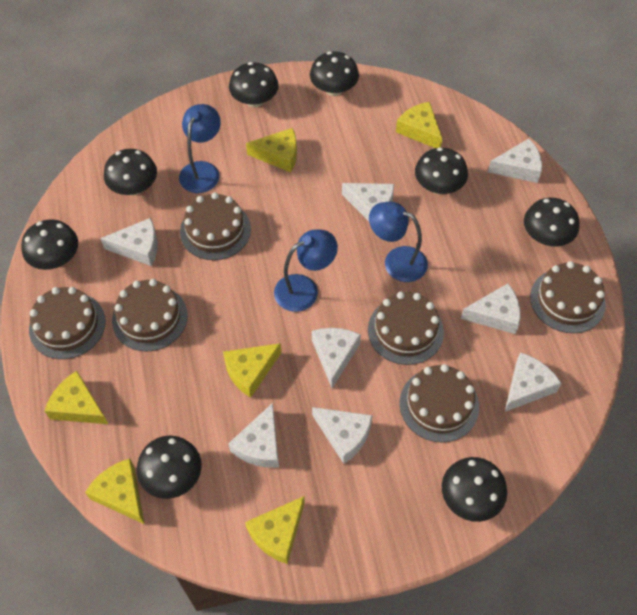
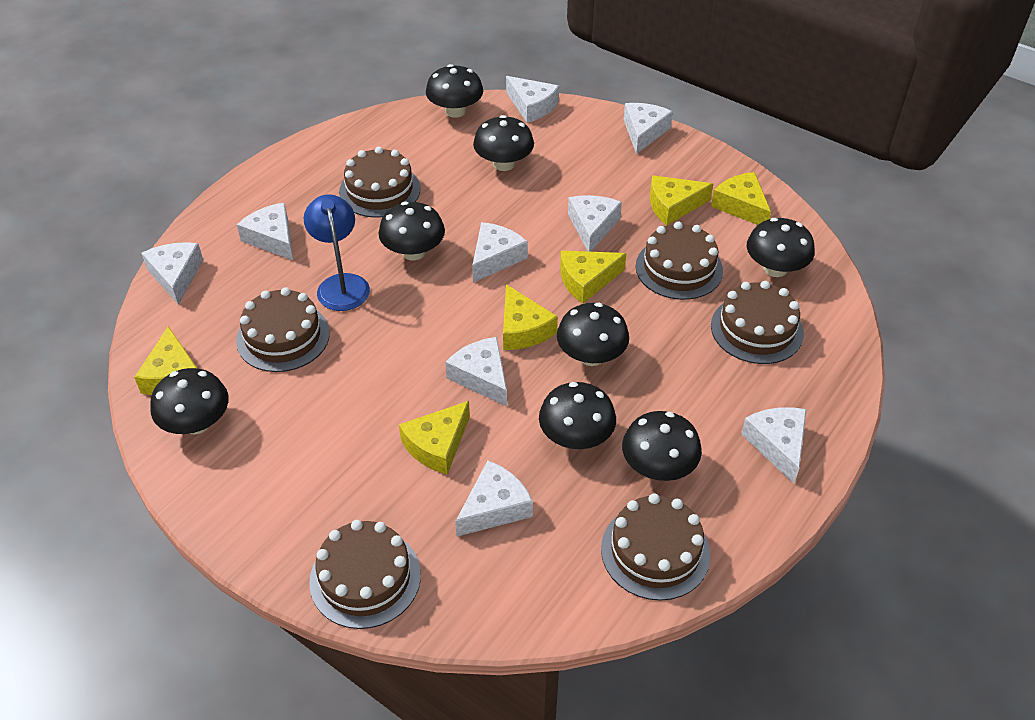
blue lamp: [179,104,221,193] [274,229,338,312] [369,202,428,282] = 3 -> [304,194,370,311] = 1
white cheese: [100,218,158,266] [228,403,279,468] [312,328,361,388] [312,407,373,464] [342,183,394,221] [461,284,521,334] [488,139,542,183] [505,352,562,412] = 8 -> [141,242,203,305] [237,202,293,260] [445,337,507,406] [455,460,533,537] [472,222,528,283] [506,76,559,123] [568,195,622,252] [624,103,673,154] [741,407,807,483] = 9

